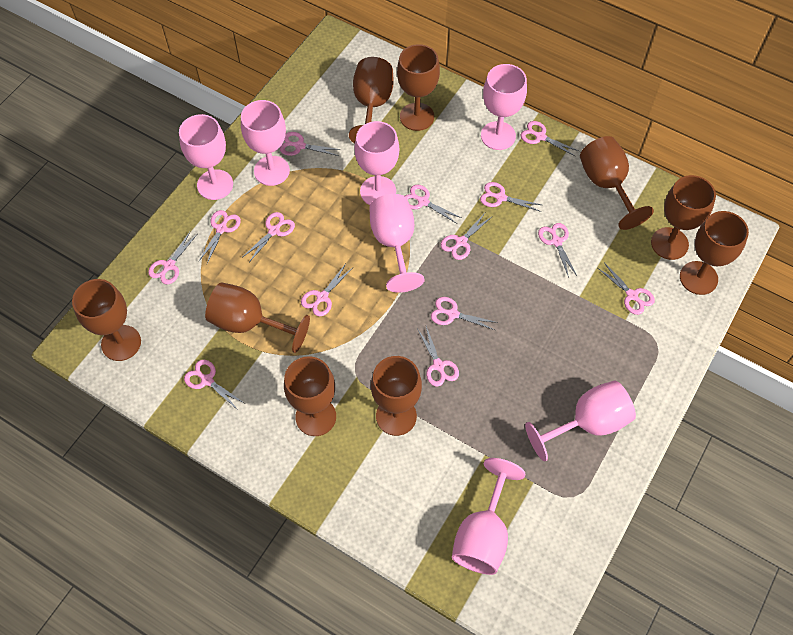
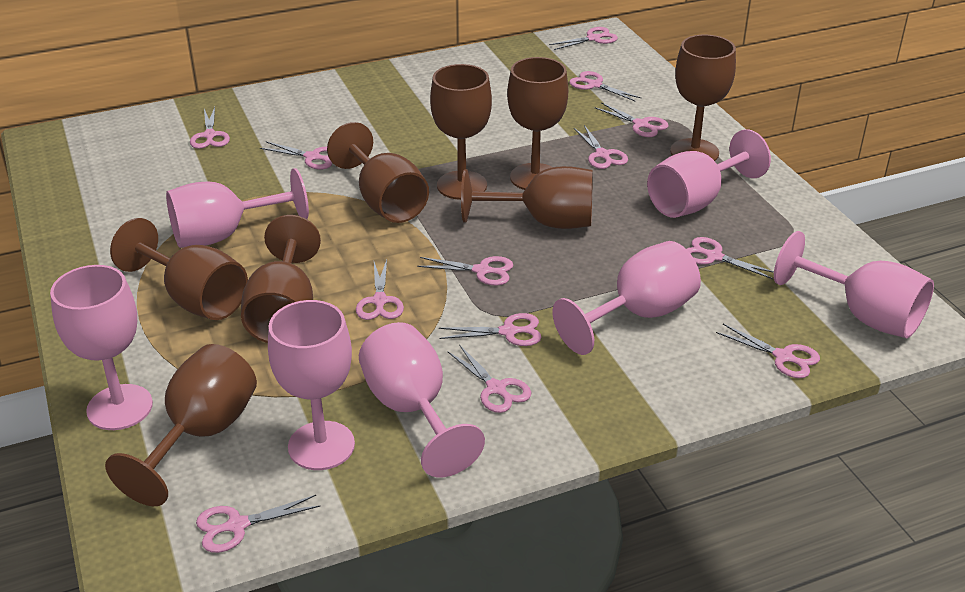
brown goblet: [72,279,141,361] [205,282,310,353] [284,356,336,436] [349,57,394,144] [371,356,422,436] [397,44,440,131] [580,136,654,230] [651,175,716,260] [680,211,749,295] = 9 -> [105,344,257,506] [110,218,248,320] [241,215,321,343] [327,122,429,223] [430,64,492,200] [461,166,593,229] [507,57,568,190] [670,35,736,161] = 8
pink scissors: [148,232,197,284] [184,360,244,410] [198,210,241,264] [243,212,295,262] [280,132,341,156] [301,265,352,316] [405,185,461,224] [418,326,459,386] [431,297,498,330] [441,213,492,260] [480,182,541,212] [520,121,579,157] [538,223,577,278] [598,263,655,315] = 14 -> [190,107,230,149] [196,495,320,553] [260,141,332,169] [356,260,404,320] [417,256,513,286] [439,313,542,346] [447,345,531,413] [549,27,618,50] [569,71,641,102] [574,125,628,169] [594,102,669,137] [687,237,774,279] [716,324,820,378] = 13

